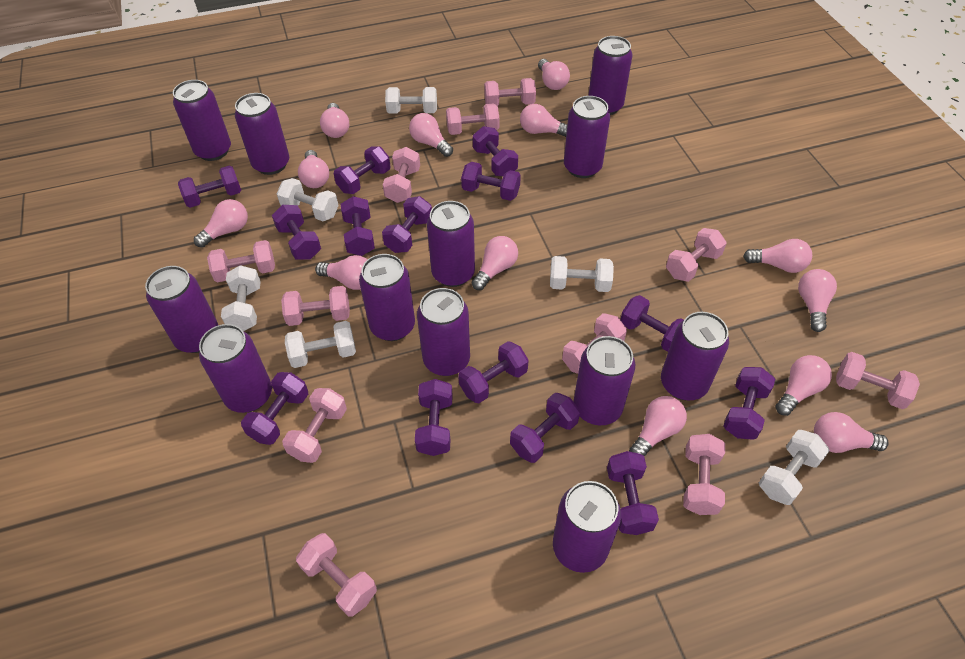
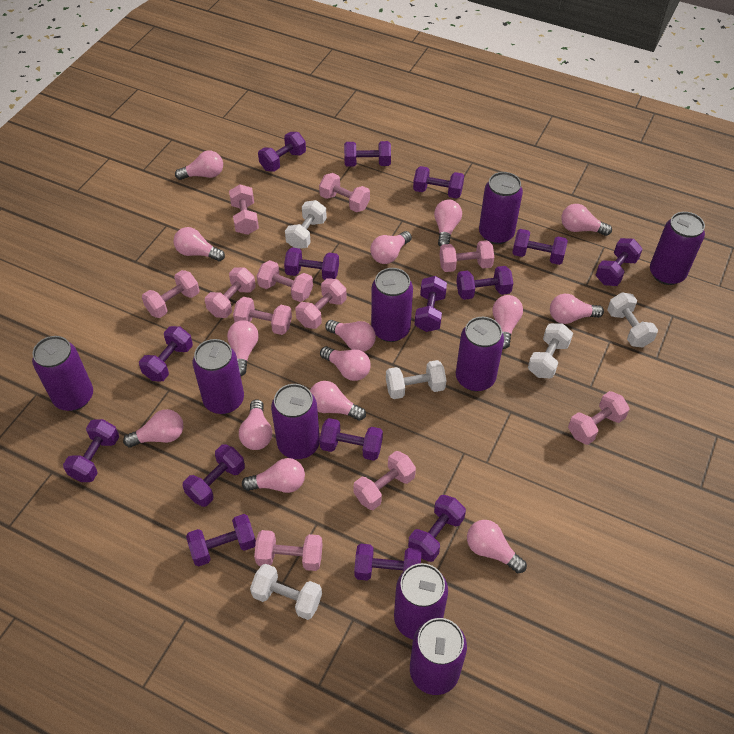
pink light bulb: [194,199,248,248] [298,150,329,188] [315,255,367,290] [320,103,349,138] [409,113,453,157] [472,236,518,290] [520,104,567,137] [538,59,570,90] [629,396,687,456] [743,239,812,273] [775,355,832,416] [798,269,837,332] [814,412,888,453] = 13 -> [123,409,183,447] [174,227,225,261] [175,151,223,180] [227,320,259,376] [239,399,272,450] [242,458,305,493] [310,381,366,421] [320,346,371,381] [325,320,376,352] [370,231,412,264] [434,200,462,247] [467,520,527,573] [492,295,523,349] [550,294,604,324] [561,204,612,236] = 15
purple can: [145,266,218,353] [173,80,231,161] [199,324,272,413] [235,93,289,175] [359,254,415,341] [417,288,470,376] [427,201,475,287] [553,481,621,573] [564,96,610,178] [574,336,635,425] [588,36,632,115] [661,312,729,400] = 12 -> [32,336,93,411] [193,339,244,414] [271,384,320,459] [371,268,413,342] [394,563,448,640] [410,618,467,695] [456,317,504,392] [479,172,523,244] [650,212,705,285] = 9
purple dumbbell: [178,166,241,208] [241,372,308,445] [272,205,321,260] [334,146,391,194] [341,196,375,256] [382,196,432,253] [415,379,453,456] [458,341,529,403] [461,162,521,201] [473,126,518,176] [510,393,580,463] [607,451,659,535] [620,295,683,352] [723,367,775,440] = 14 -> [63,419,119,482] [139,326,193,382] [182,444,245,507] [186,514,256,566] [258,132,306,172] [284,248,339,280] [319,418,383,461] [344,141,391,167] [354,544,421,581] [408,495,466,562] [413,166,464,199] [415,276,447,332] [456,266,513,300] [512,229,568,265] [596,238,643,286] = 15
white dumbbell: [221,265,261,331] [277,178,339,221] [285,321,356,368] [385,87,437,114] [550,256,614,292] [759,430,830,505] = 6 -> [250,564,322,620] [285,200,327,249] [386,360,446,399] [528,323,573,378] [607,292,658,347] = 5

